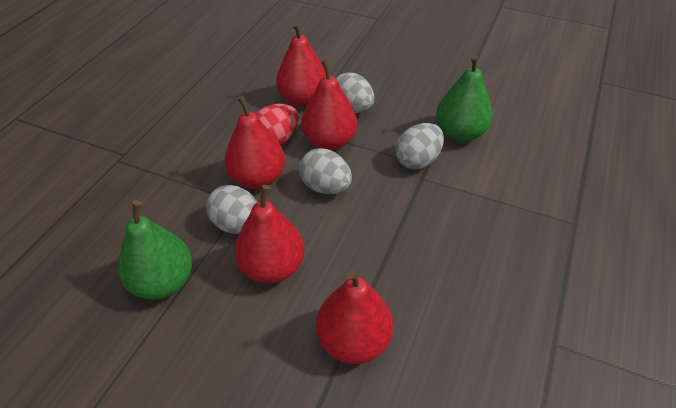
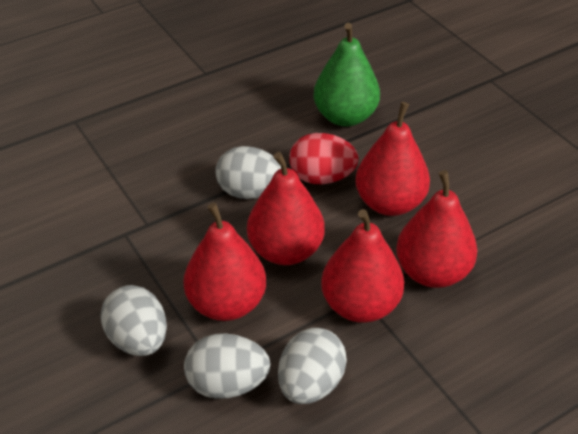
green pear: [118,200,192,299] [436,55,492,142] = 2 -> [313,23,380,127] = 1

